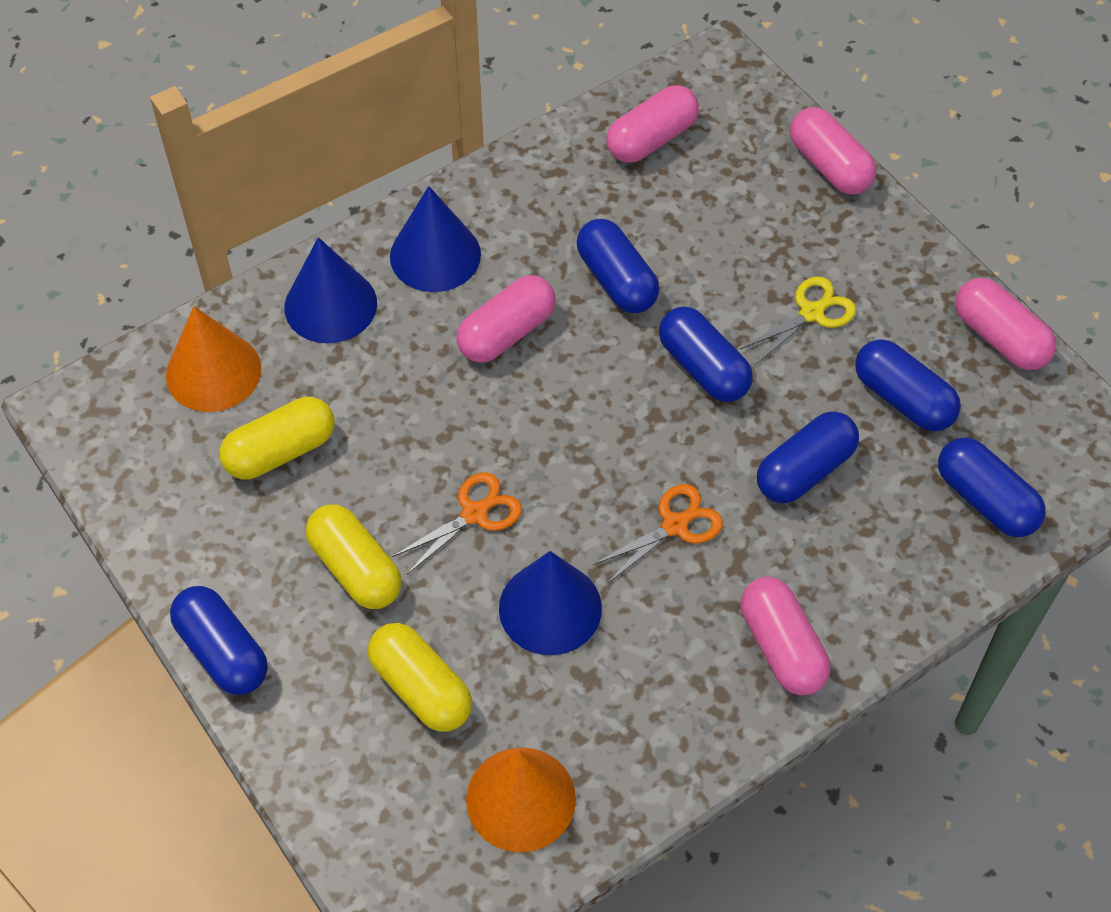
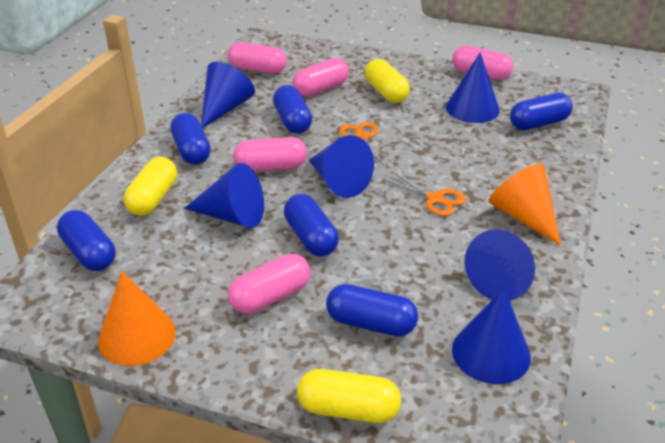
blue cone: [284,237,377,343] [390,186,481,292] [499,551,602,655] = 3 -> [184,163,264,228] [201,62,255,128] [309,135,374,198] [446,52,500,123] [452,288,531,384] [465,229,535,300] = 6
yellow scissors: [740,277,856,365] = 1 -> none = 0

